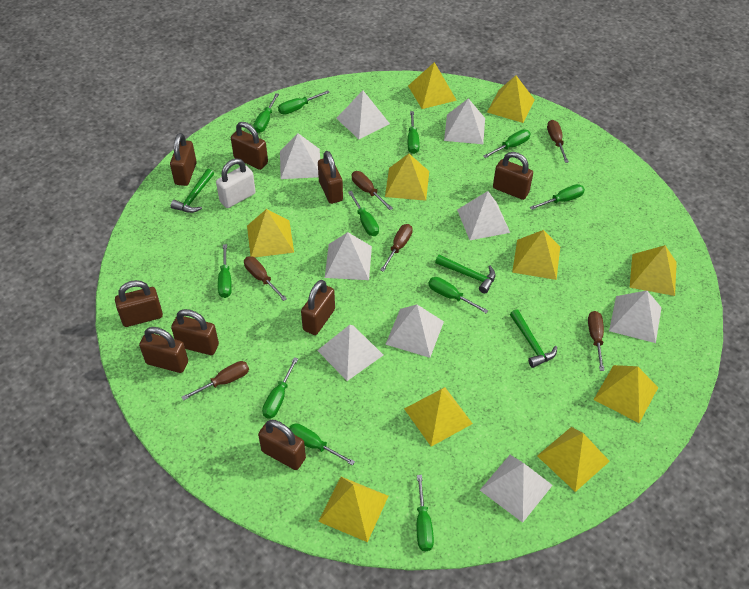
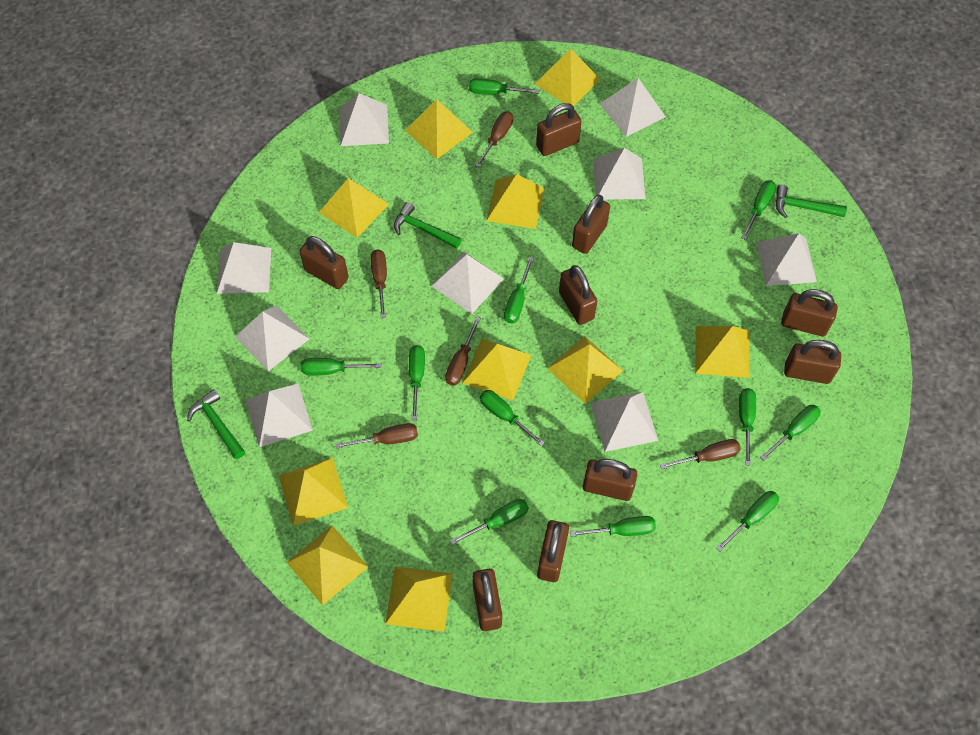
brown screwdriver: [181,361,249,401] [244,256,287,301] [352,171,393,210] [380,224,413,272] [547,120,569,163] [588,311,605,371] = 6 -> [335,423,418,449] [370,249,387,318] [445,316,481,386] [475,112,513,168] [660,439,741,469] = 5
white padlock: [216,159,256,208] = 1 -> none = 0

